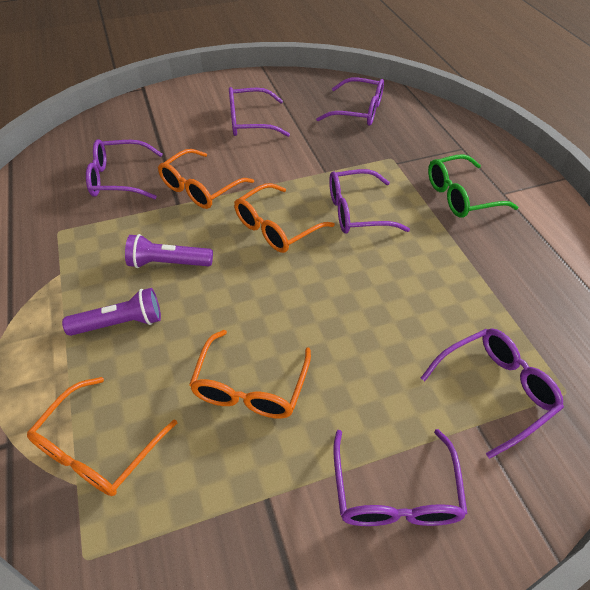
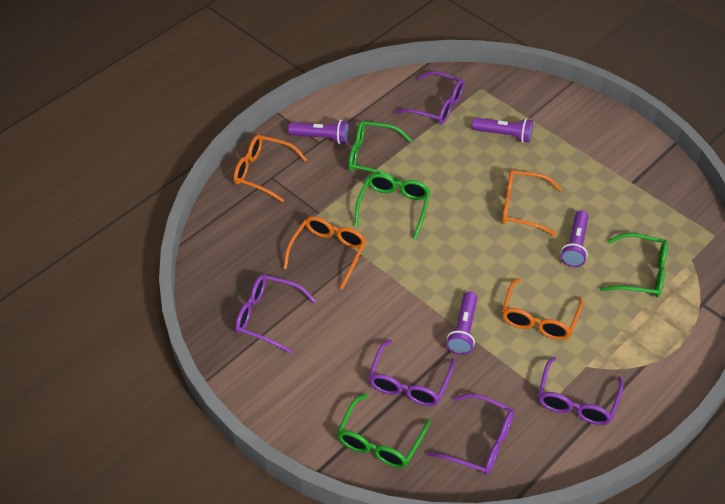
green glasses: [428,154,518,218] = 1 -> [337,394,430,468] [348,121,412,182] [354,173,430,239] [600,233,668,298] = 4
purple flashlight: [62,288,161,336] [125,234,213,268] = 2 -> [288,120,349,144] [446,292,477,355] [472,118,533,143] [561,210,589,267] = 4
purple glasses: [86,139,163,199] [229,87,290,137] [316,78,384,126] [329,169,410,234] [333,429,468,526] [421,328,564,459] = 6 -> [235,275,316,354] [368,340,455,406] [395,71,464,124] [427,394,514,475] [538,357,623,425] = 5

